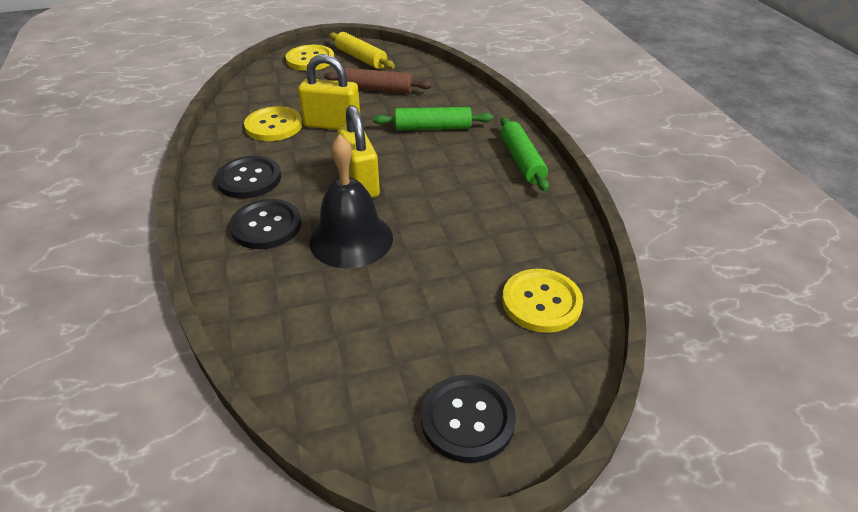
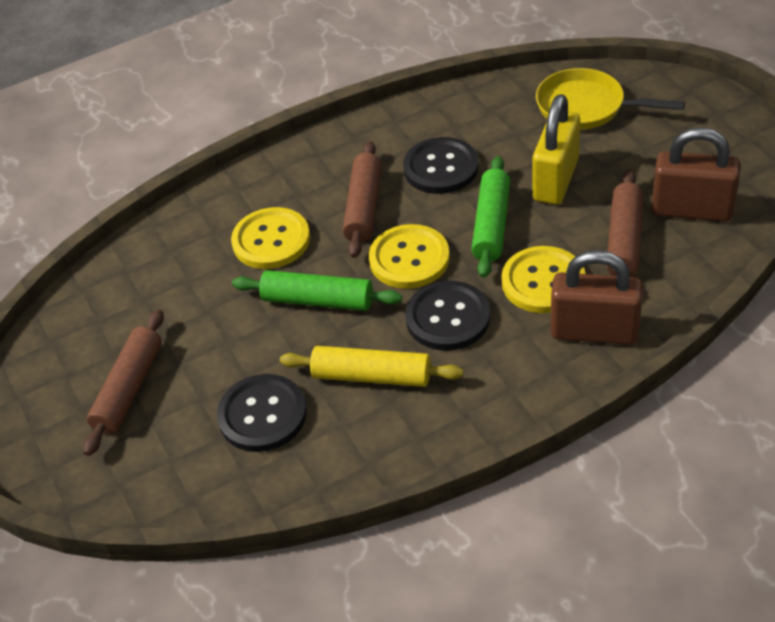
black bell: [309,134,393,268] = 1 -> none = 0
brown padlock: none = 0 -> [551,250,643,345] [651,127,740,222] = 2
brown rolling pin: [324,68,432,93] = 1 -> [83,309,164,456] [343,141,381,258] [606,169,643,277] = 3
yellow padlock: [298,54,360,130] [337,105,380,198] = 2 -> [532,94,580,205] = 1
yellow pan: none = 0 -> [536,68,685,130] = 1

